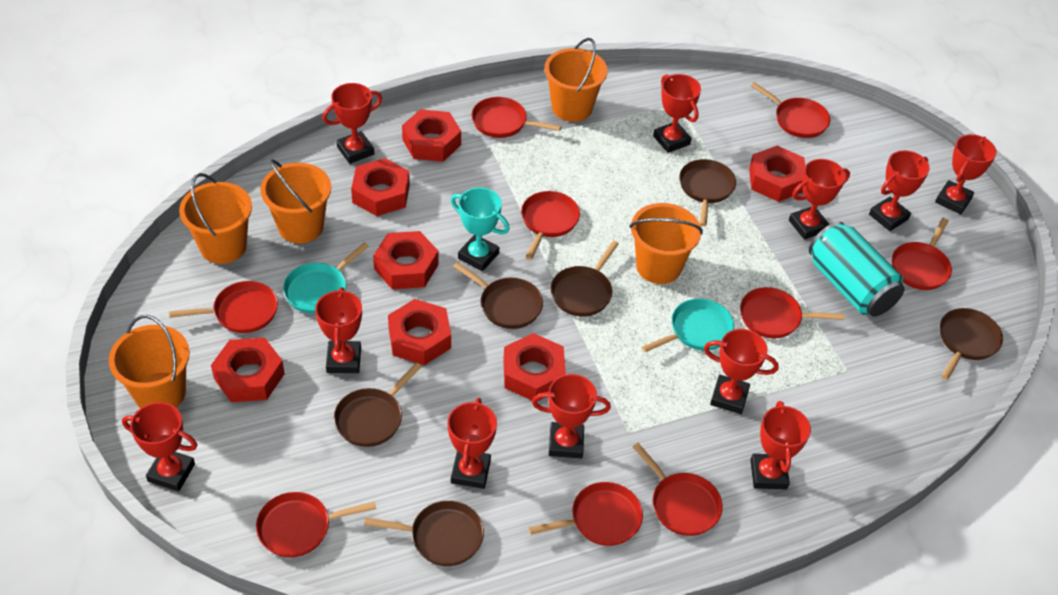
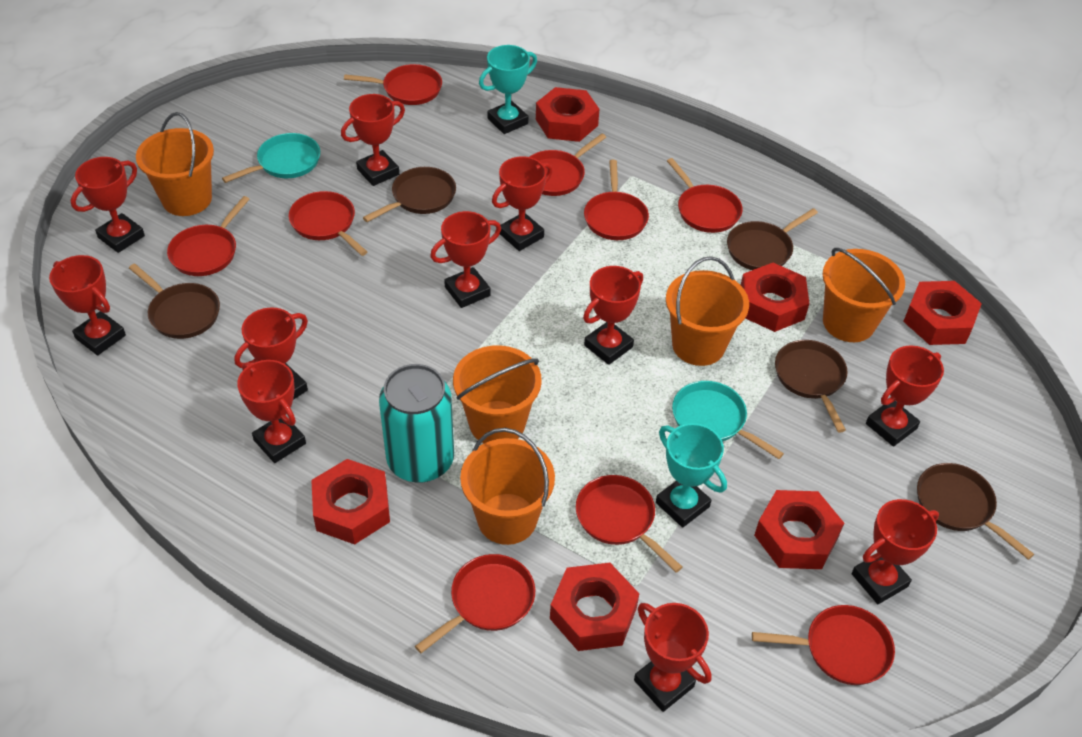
brown pan: [334,362,422,447] [364,501,484,566] [453,262,543,329] [551,241,619,317] [679,159,736,226] [940,308,1003,380] = 6 -> [129,264,220,339] [363,167,456,222] [727,208,818,270] [775,340,848,433] [917,463,1034,560] = 5
red nut: [211,338,285,402] [351,158,410,216] [373,231,439,289] [388,299,451,365] [402,109,461,162] [503,333,566,401] [749,146,805,202] = 7 -> [311,459,390,544] [536,87,599,142] [550,563,639,651] [741,263,810,332] [754,490,844,569] [903,281,982,345] = 6
turquoise trophy: [451,187,510,271] = 1 -> [479,45,537,134] [656,423,727,528] = 2

